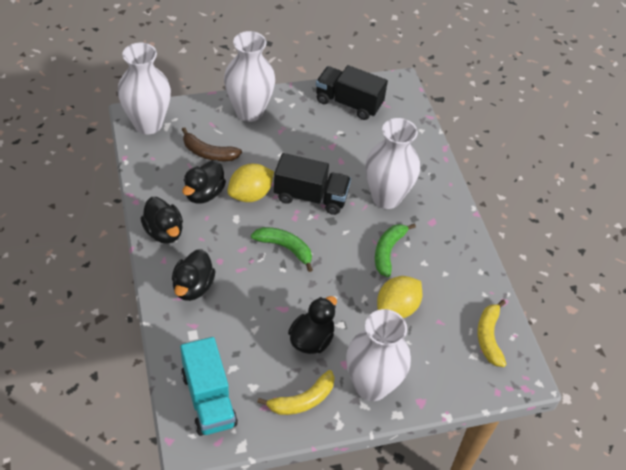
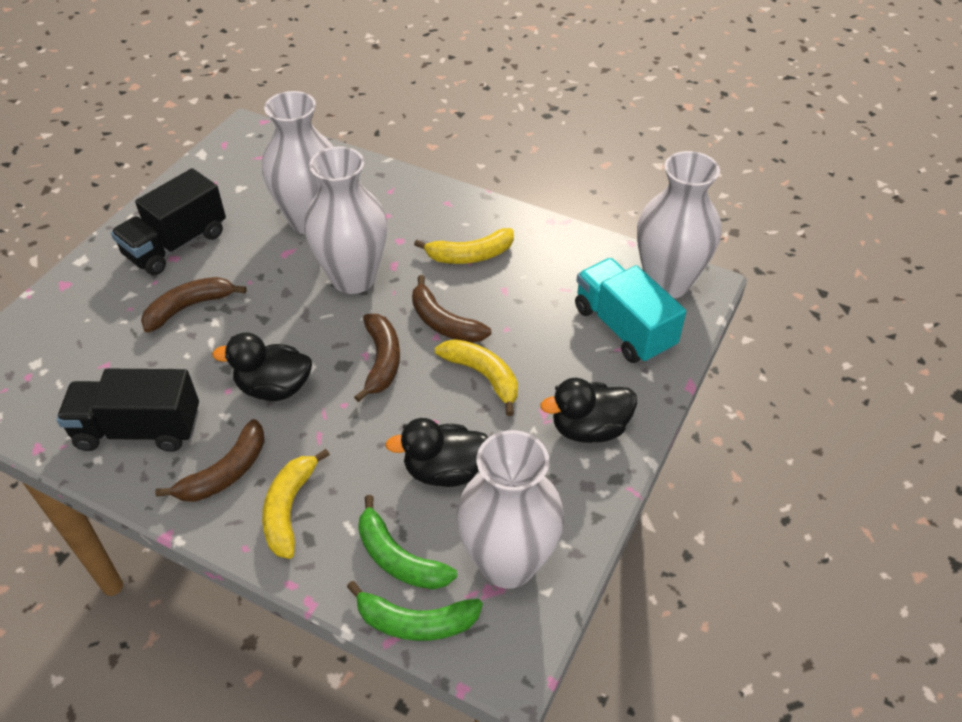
black duck: [140,197,183,244] [172,249,215,301] [182,160,226,204] [288,296,337,354] = 4 -> [212,333,312,401] [385,418,489,487] [540,378,637,443] = 3
brown banana: [181,127,242,161] = 1 -> [141,277,247,332] [155,419,265,502] [354,314,400,402] [412,275,491,343] = 4
yellow banana: [257,370,335,415] [477,300,507,367] = 2 -> [262,449,330,559] [414,228,514,264] [435,339,518,416] = 3
yellow lemon: [227,164,274,202] [377,276,422,318] = 2 -> none = 0

